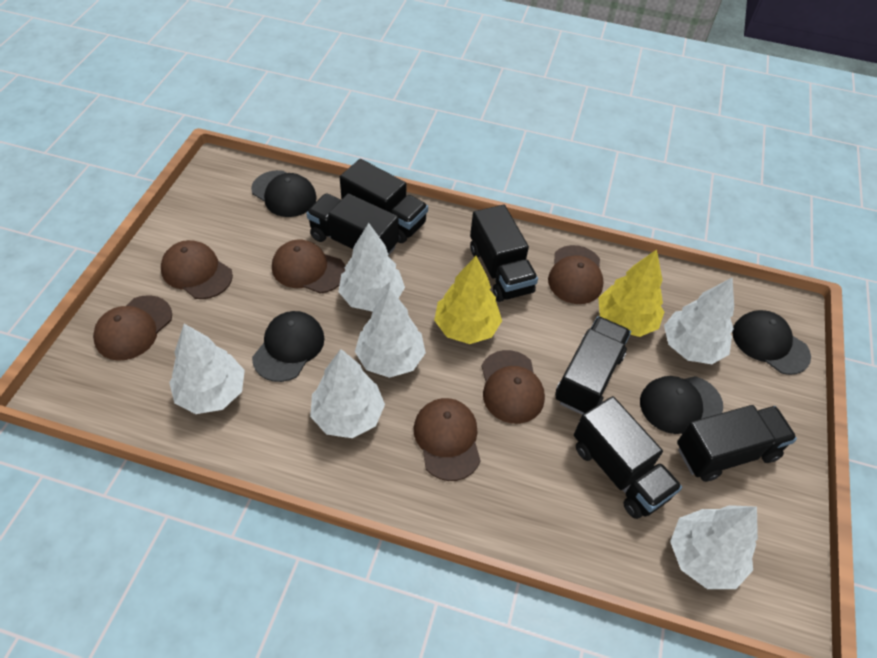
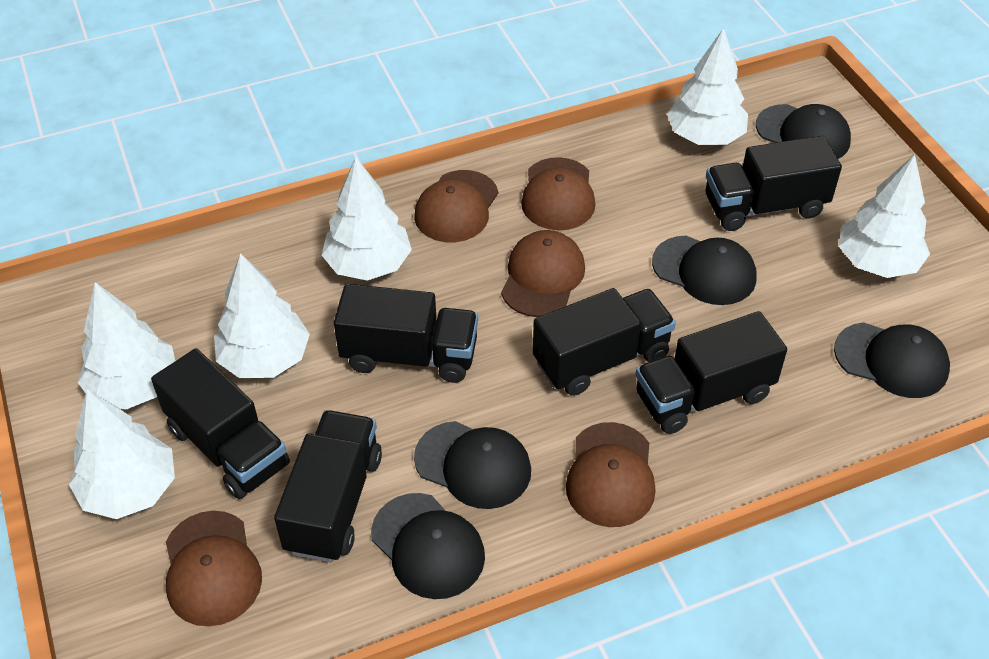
black cap: [251,170,317,217] [252,311,325,382] [640,376,723,434] [732,310,811,375] = 4 -> [371,493,485,599] [414,421,531,509] [652,236,756,305] [756,104,851,159] [834,322,950,398] = 5
brown cap: [93,295,172,361] [161,240,233,299] [272,240,345,293] [414,398,481,481] [481,350,545,424] [548,245,604,304] = 6 -> [166,511,262,626] [414,170,498,242] [501,230,585,317] [521,157,595,230] [566,422,656,527] = 5
yellow tree: [434,256,502,344] [598,249,664,337] = 2 -> none = 0

